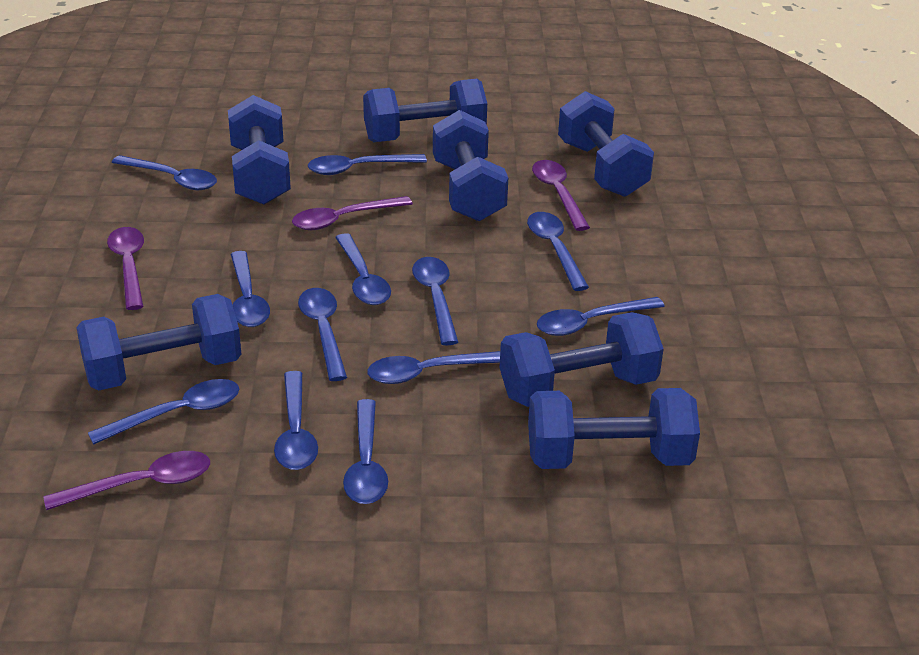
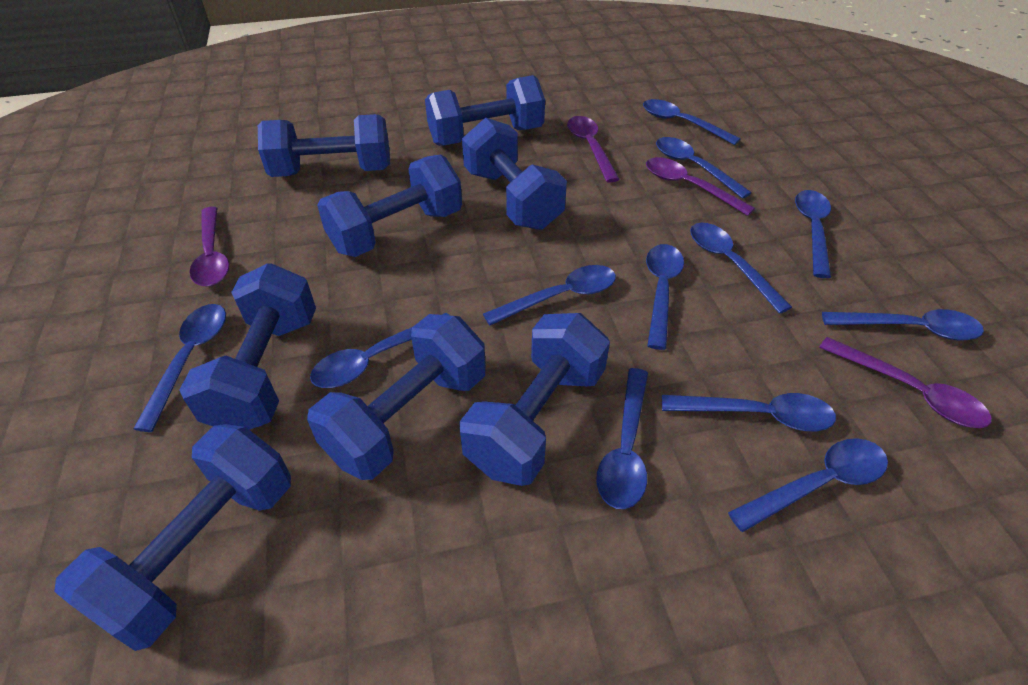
blue dumbbell: [76,294,241,391] [228,95,291,205] [363,79,487,142] [433,110,508,221] [500,312,664,407] [528,388,700,469] [558,91,654,197] = 7 -> [54,424,291,651] [179,263,316,430] [258,114,390,177] [307,314,486,480] [317,155,462,257] [425,75,545,146] [459,313,610,486] [462,117,567,230] = 8

